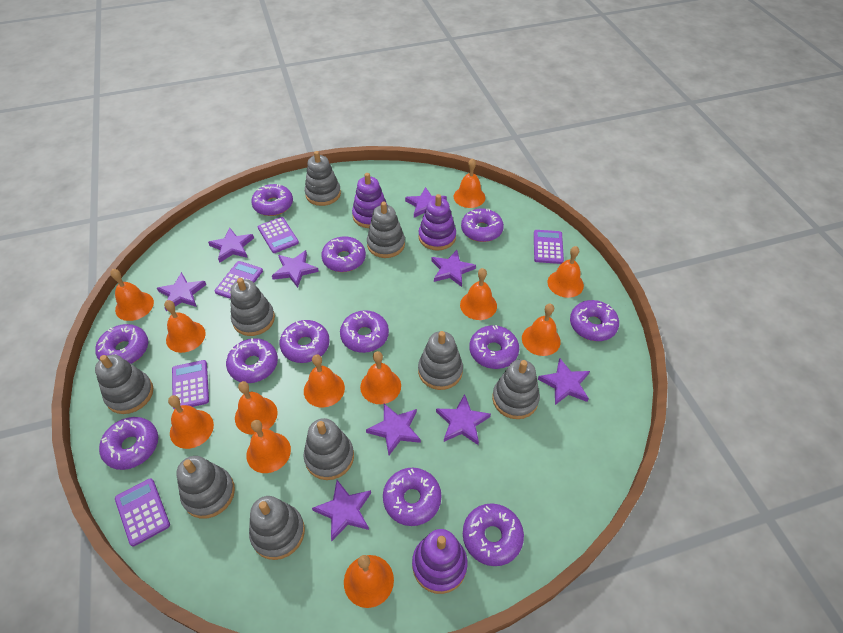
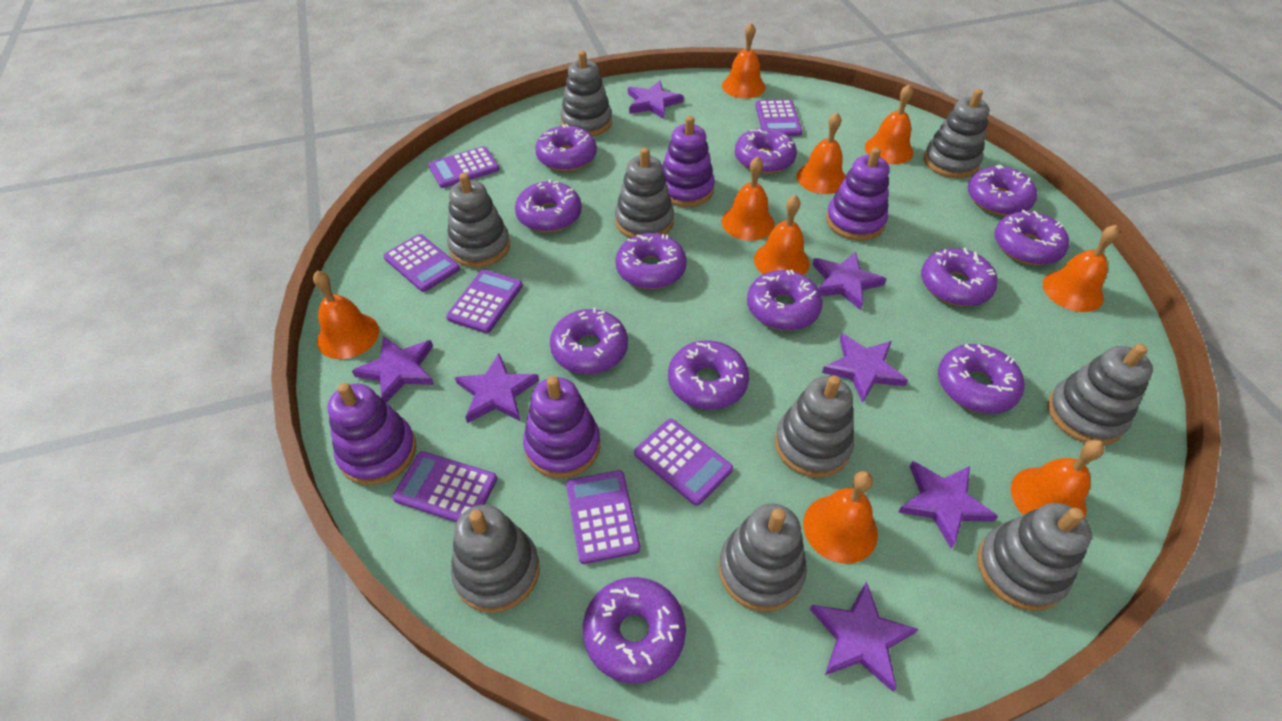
orange bell: [110,269,154,321] [164,300,206,353] [168,395,214,449] [235,381,278,435] [246,420,291,473] [304,354,345,408] [344,555,394,608] [360,351,401,404] [454,158,485,208] [460,268,497,320] [522,303,561,356] [547,246,584,298] = 12 -> [313,271,379,359] [722,23,765,99] [722,156,775,241] [754,195,810,275] [797,112,846,194] [803,471,878,564] [865,84,913,164] [1011,440,1105,517] [1043,225,1119,312] = 9
purple calculator: [115,478,170,547] [172,360,209,410] [214,261,263,299] [258,217,299,253] [534,230,564,264] = 5 -> [383,234,460,292] [392,451,497,522] [428,146,499,188] [446,270,523,333] [566,470,640,564] [634,419,733,506] [755,100,802,136] = 7
purple stacking toy: [352,173,387,228] [412,529,468,594] [419,194,456,251] = 3 -> [328,383,416,485] [523,376,600,478] [662,116,715,207] [826,147,889,241] = 4
purple star: [157,272,206,311] [208,228,254,263] [272,250,319,288] [312,480,371,541] [366,404,421,455] [405,187,447,218] [431,250,476,287] [436,394,491,445] [538,358,590,405] = 9 -> [352,336,434,403] [455,353,539,423] [628,81,684,119] [810,581,918,692] [813,252,887,310] [822,333,908,403] [898,461,998,548] = 7

